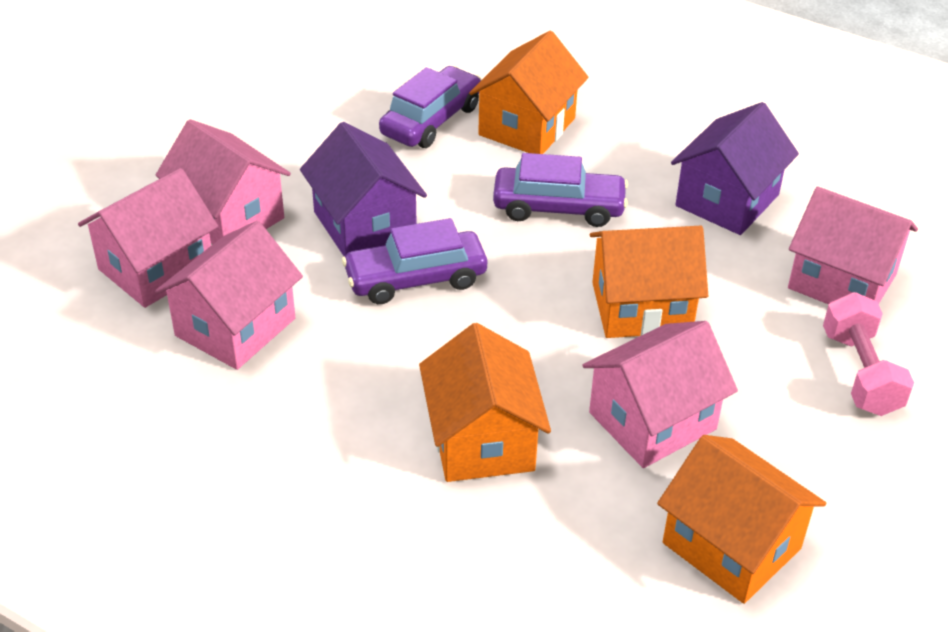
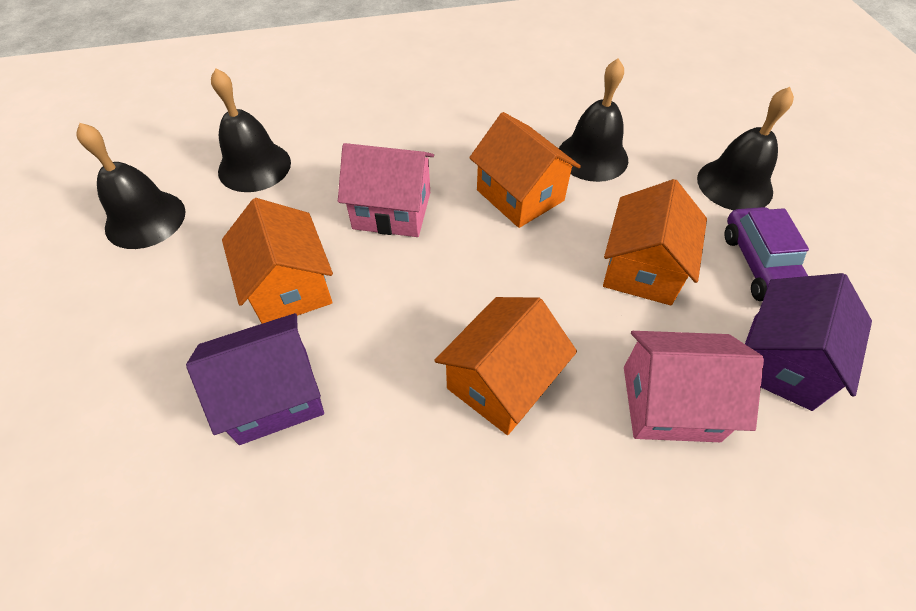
black bell: none = 0 -> [76,123,186,249] [211,68,291,192] [559,58,628,182] [697,87,794,210] = 4
pink dumbbell: [823,292,914,416] = 1 -> none = 0
pink house: [78,168,218,308] [155,119,291,244] [155,221,303,370] [582,321,738,468] [788,186,918,304] = 5 -> [338,143,434,237] [624,331,764,442] = 2
purple car: [342,218,487,304] [379,66,481,148] [493,153,628,227] = 3 -> [724,207,809,301] = 1

